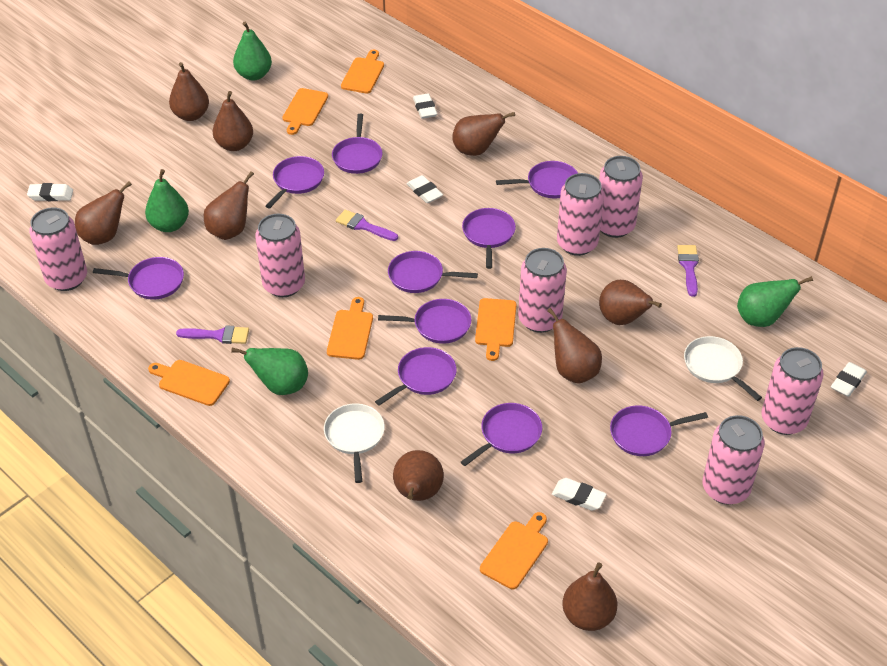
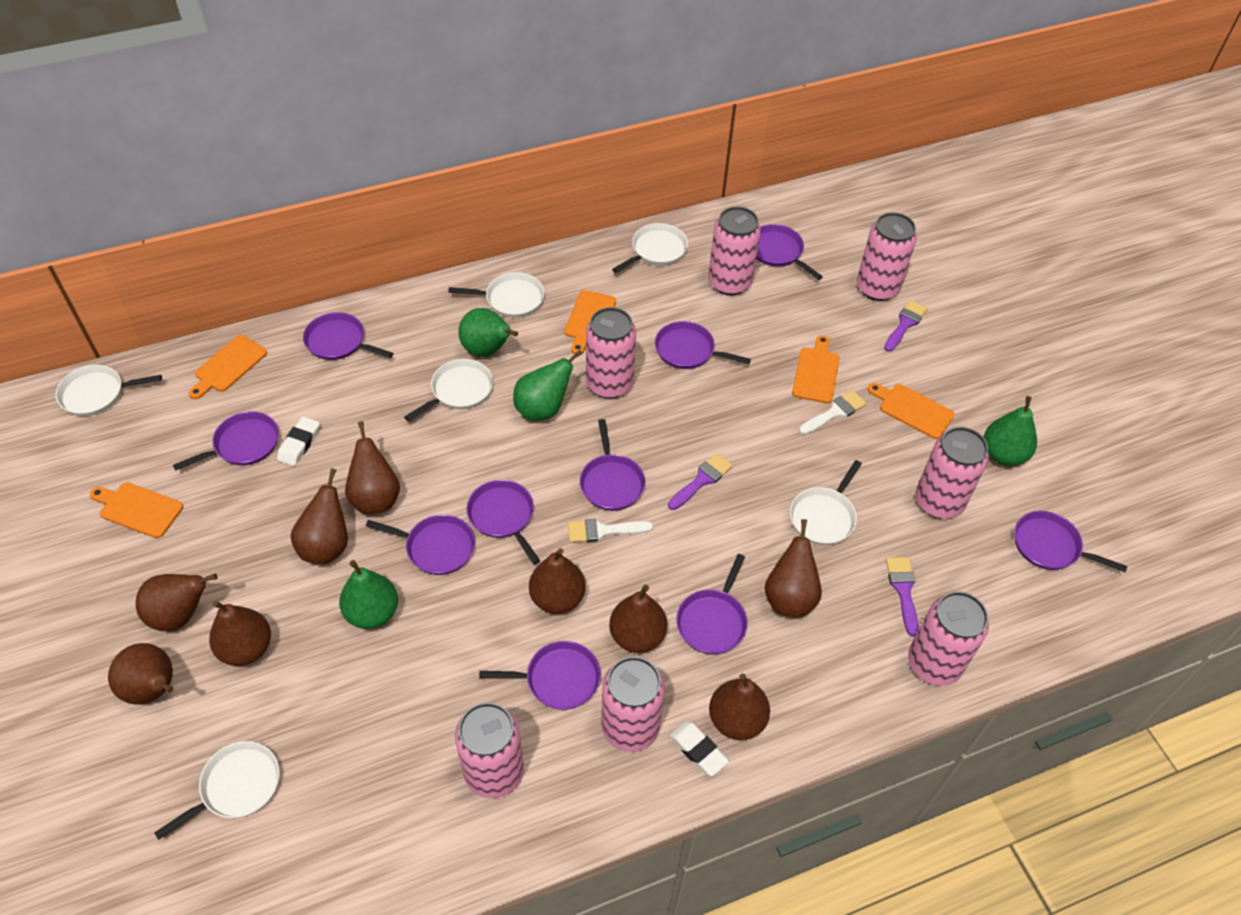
orange cutting board: [148,360,230,406] [282,88,328,135] [327,297,373,360] [341,50,384,94] [475,298,517,361] [480,512,548,589] = 6 -> [90,482,183,538] [189,335,267,399] [564,290,616,354] [792,335,840,404] [867,383,955,439] = 5
white brush: none = 0 -> [568,519,653,543] [799,390,866,435] = 2
white eraser: [27,183,73,201] [407,175,443,203] [413,93,437,119] [552,478,607,511] [831,362,867,397] = 5 -> [277,416,320,466] [669,721,729,776] = 2
white pan: [324,404,385,483] [684,336,762,401] = 2 -> [56,365,162,416] [154,741,280,840] [404,359,493,421] [448,272,545,318] [612,223,688,273] [790,460,862,545] = 6

